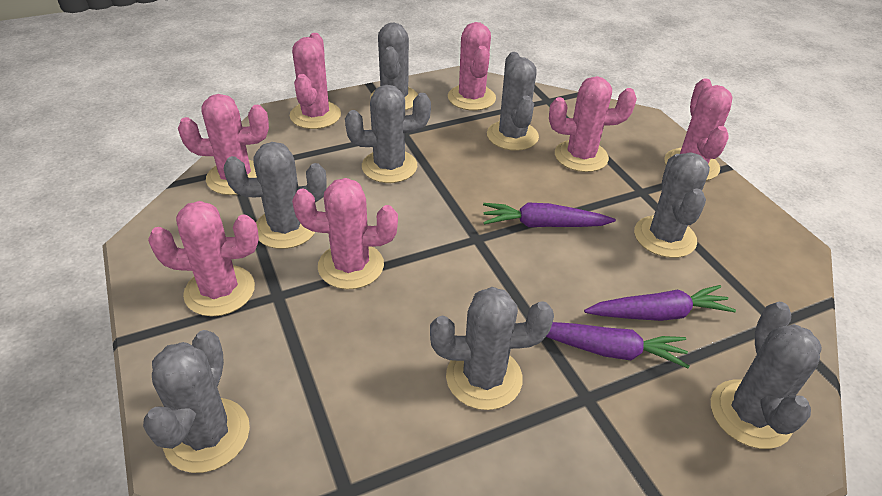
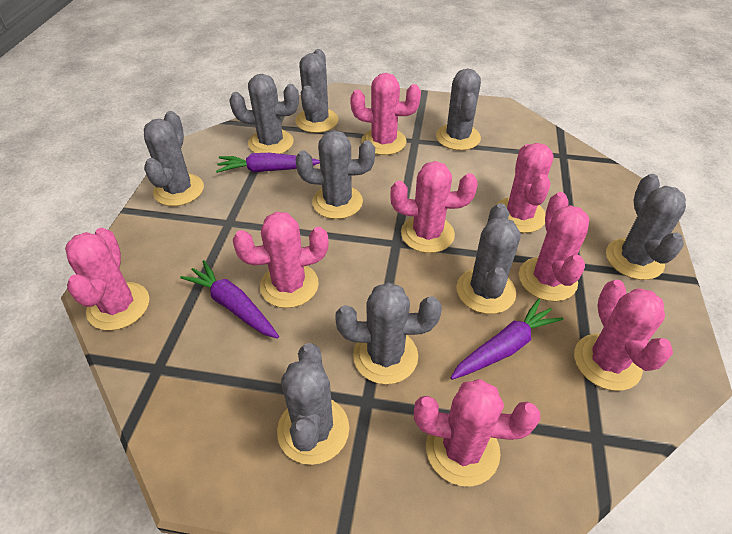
grey cactus: [143,330,250,473] [224,142,327,249] [345,85,431,183] [370,22,418,110] [430,287,554,410] [487,52,539,151] [634,152,710,258] [711,302,822,449] = 8 -> [144,111,204,206] [229,74,299,154] [277,343,349,465] [295,49,339,133] [296,130,375,219] [335,282,442,384] [436,69,481,151] [456,203,521,314] [606,174,686,280] = 9
pink cactus: [148,201,259,317] [178,94,269,195] [290,33,341,129] [292,178,398,289] [448,22,496,111] [549,76,637,172] [664,78,733,181] = 7 -> [65,228,149,331] [233,212,329,308] [350,73,421,155] [390,161,478,253] [414,379,540,486] [496,143,554,233] [519,192,590,301] [574,280,673,391] = 8

